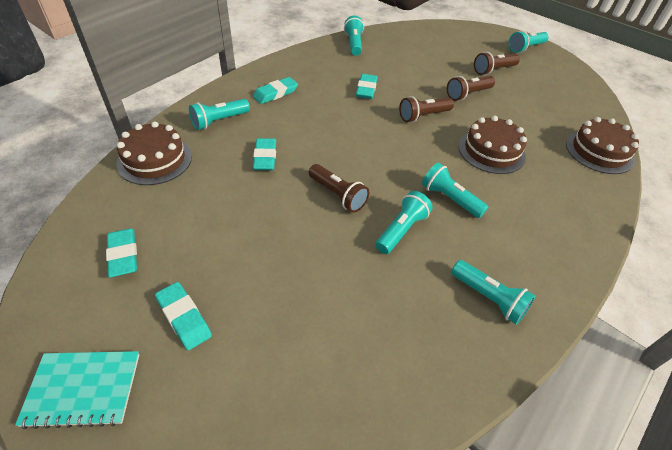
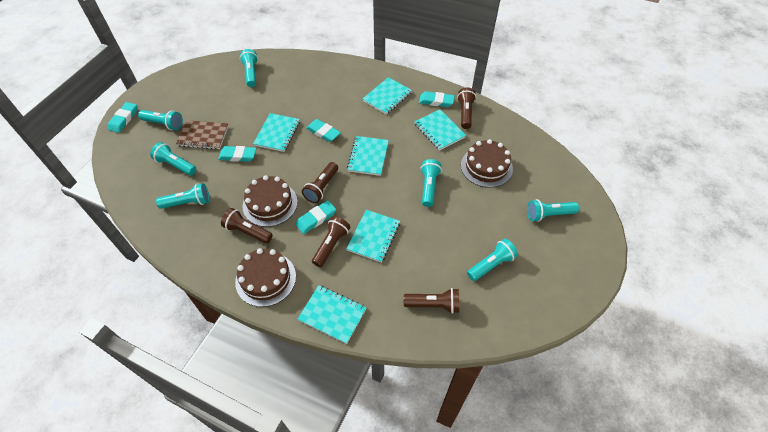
brown flashlight: [309,164,369,213] [399,96,454,122] [447,76,495,101] [474,52,520,75] = 4 -> [221,208,273,243] [302,162,338,203] [312,216,350,267] [404,288,459,314] [457,87,476,129] = 5
brown notebook: none = 0 -> [176,120,229,149] = 1
turquoise flashlight: [189,99,250,130] [344,16,364,56] [375,191,433,254] [422,163,488,218] [451,260,535,325] [508,31,549,53] = 6 -> [138,110,183,130] [150,142,196,176] [156,183,209,209] [240,49,258,87] [420,159,442,207] [467,239,518,281] [527,199,579,222] = 7
turquoise notebook: [15,351,139,429] = 1 -> [253,113,300,152] [298,285,367,344] [346,210,400,263] [347,136,389,176] [363,77,412,114] [414,110,466,150] = 6

